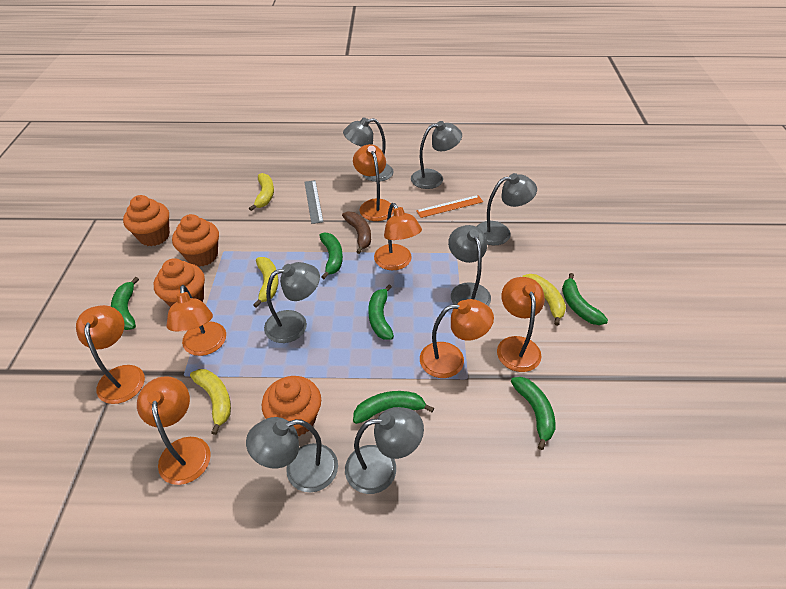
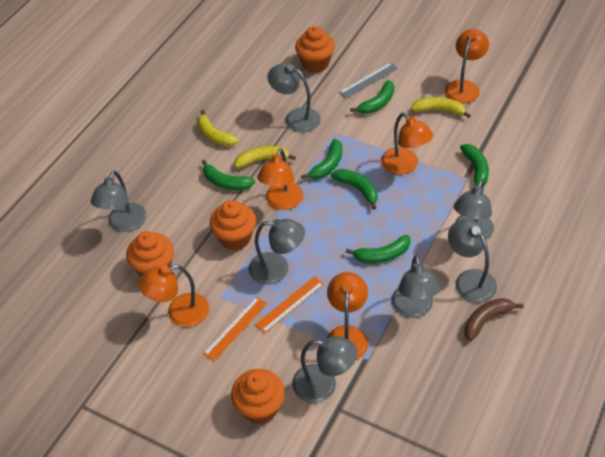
orange lamp: [76,305,145,404] [137,376,211,485] [167,285,226,356] [353,144,394,221] [374,203,422,270] [420,299,494,378] [497,277,545,372] = 7 -> [138,265,209,327] [257,148,303,210] [327,272,368,360] [381,113,433,174] [445,29,489,104] = 5
orange ruler: [416,195,483,218] = 1 -> [203,297,267,361] [255,276,324,333] = 2
yellow banana: [190,369,231,435] [249,173,274,211] [253,257,278,308] [522,274,566,326] = 4 -> [197,110,239,146] [235,146,296,168] [411,97,471,118] = 3

